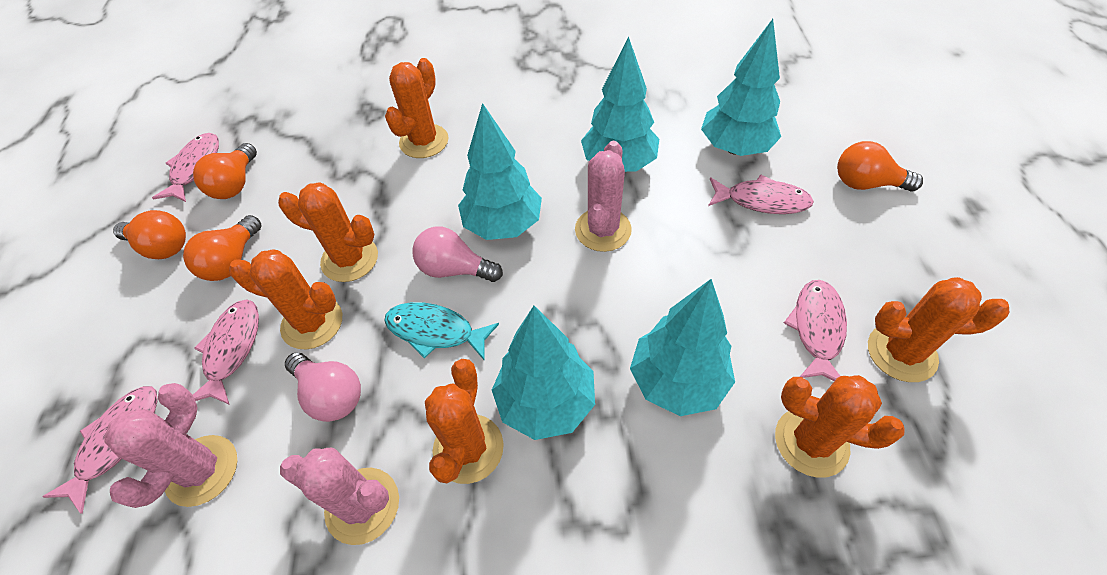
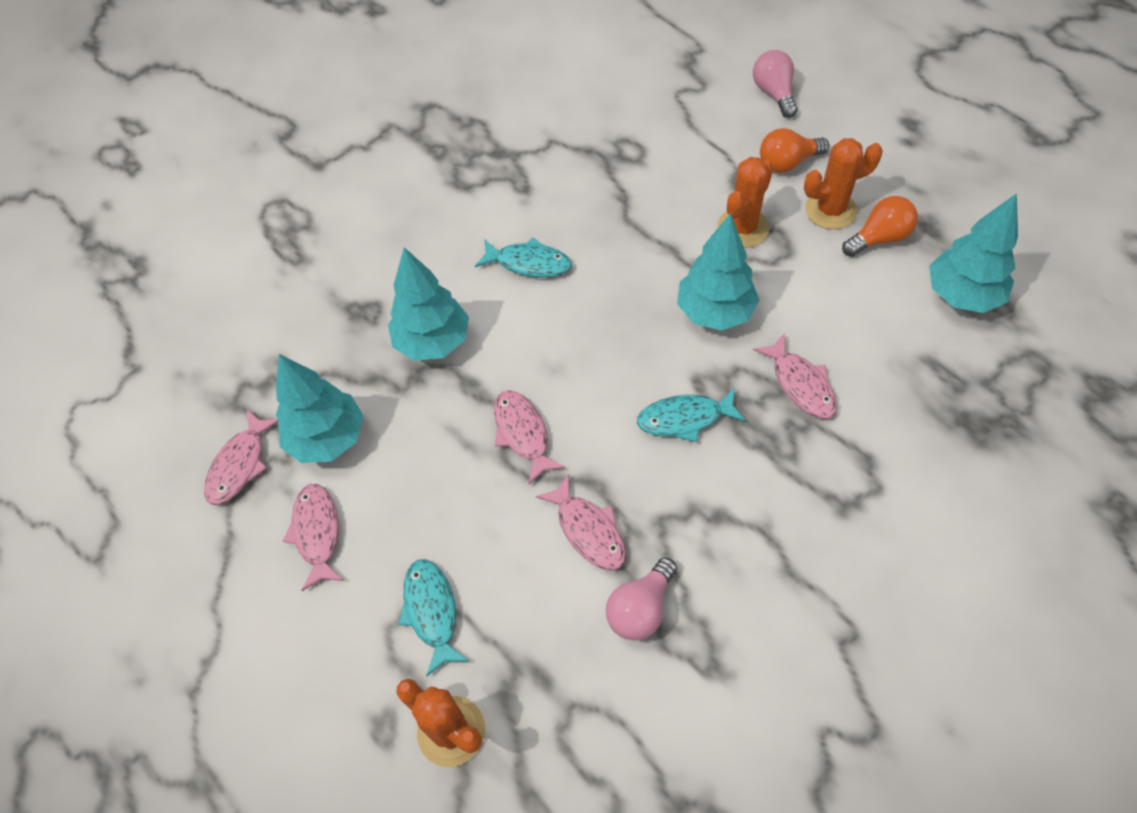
orange cactus: [229,249,342,350] [278,182,378,282] [385,58,448,158] [425,359,504,484] [775,375,905,478] [868,277,1009,382] = 6 -> [396,679,485,767] [717,157,773,248] [804,138,883,229] = 3
orange light bulb: [113,210,186,259] [183,215,261,281] [193,143,257,199] [837,141,923,192] = 4 -> [760,128,829,173] [842,196,918,257] = 2
pink cactus: [104,383,237,508] [280,447,399,545] [575,141,632,252] = 3 -> none = 0
turquoise fish: [384,302,499,361] = 1 -> [398,559,470,677] [475,237,572,278] [637,388,746,442] = 3
turquoise tree: [458,103,542,240] [492,306,595,440] [581,36,659,172] [630,279,735,416] [701,19,781,156] = 5 -> [276,354,364,463] [388,247,469,361] [677,213,759,331] [929,193,1018,313] = 4

